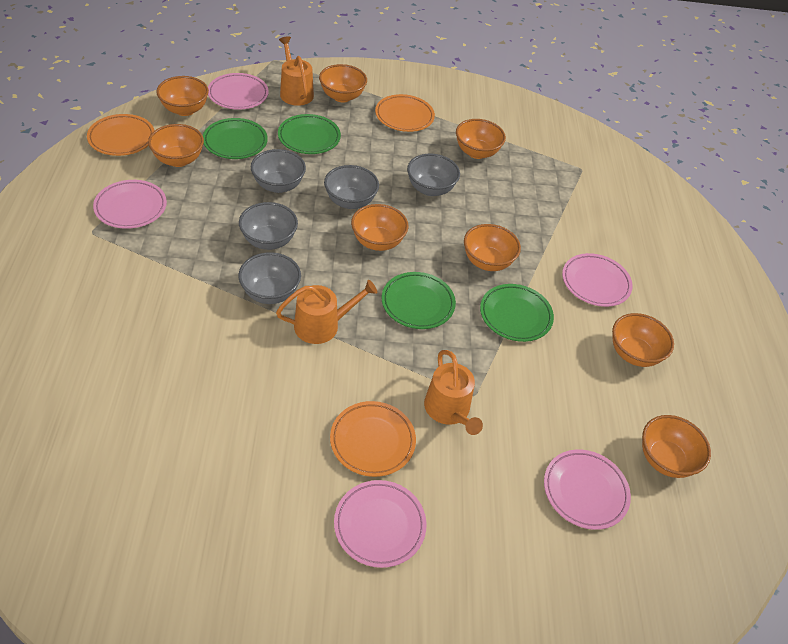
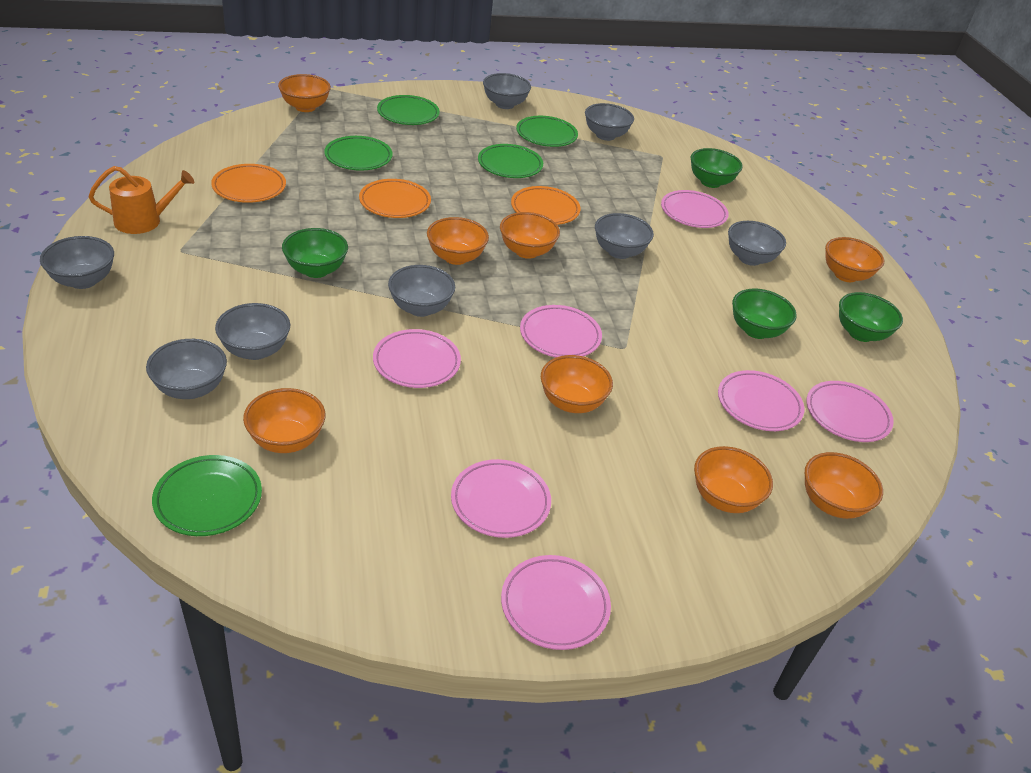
green bowl: none = 0 -> [282,228,348,278] [691,148,743,188] [732,289,797,339] [839,292,903,342] = 4
green plate: [203,118,268,159] [278,114,341,154] [382,272,456,329] [480,284,554,342] = 4 -> [152,455,262,536] [324,136,393,171] [377,95,440,125] [478,144,543,178] [516,116,578,147] = 5
grey bowl: [239,202,298,250] [239,252,301,304] [251,149,306,193] [324,165,379,209] [407,154,460,196] = 5 -> [40,236,114,289] [146,339,227,399] [215,303,290,360] [388,265,455,317] [483,73,531,109] [585,103,634,141] [595,213,654,259] [728,221,786,266] = 8
orange watering can: [276,280,378,344] [279,36,314,106] [424,350,483,435] = 3 -> [89,166,194,234] = 1
pink plate: [93,180,167,229] [208,73,269,110] [334,480,427,568] [544,449,631,530] [562,253,633,307] = 5 -> [373,329,461,388] [451,459,551,538] [501,555,611,650] [520,305,602,358] [661,190,729,228] [718,370,804,431] [806,381,894,442] = 7

